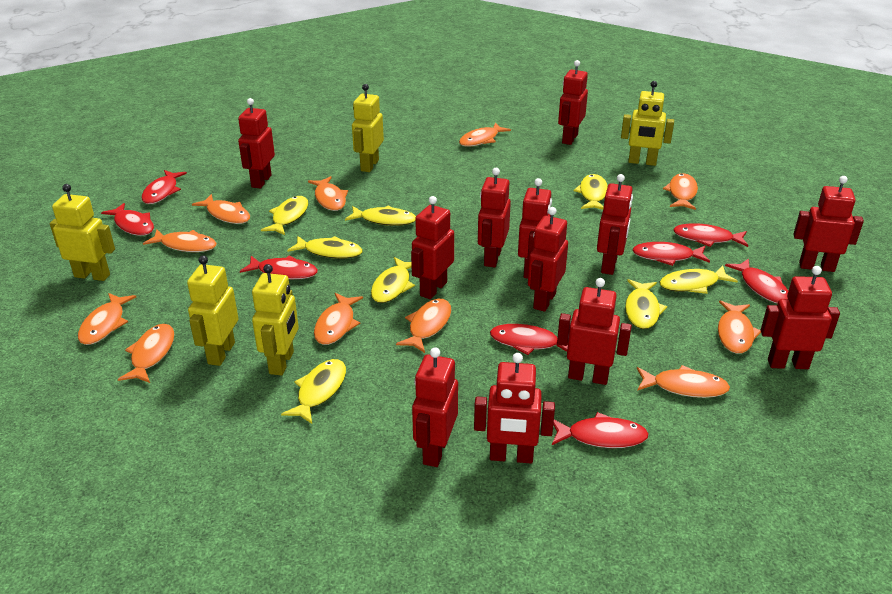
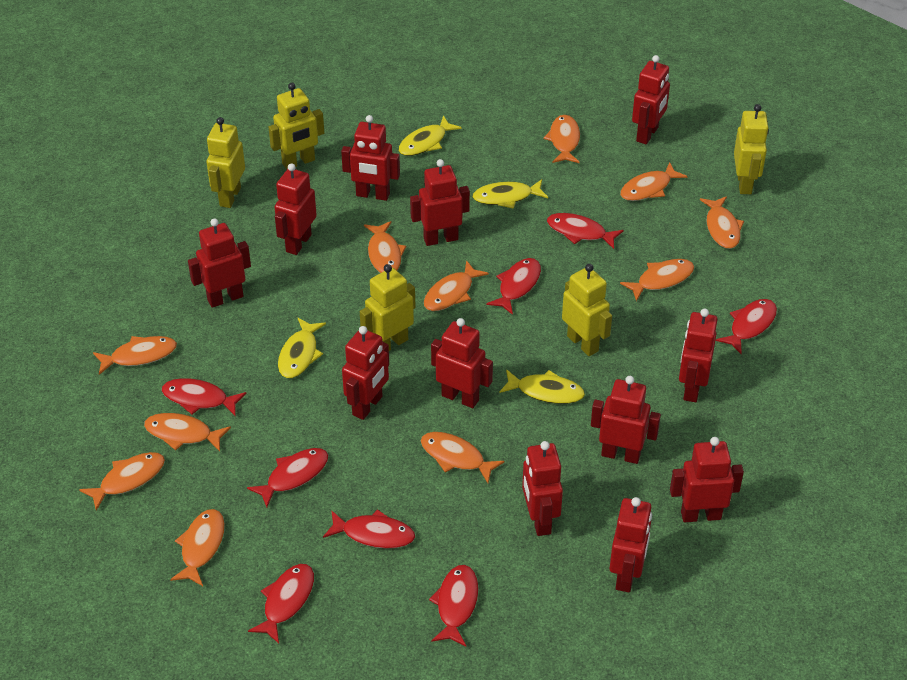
yellow fish: [261,196,308,235] [281,359,346,424] [287,236,363,259] [345,206,416,226] [371,257,415,303] [574,174,608,210] [625,279,667,329] [659,266,738,294] = 8 -> [278,318,326,378] [399,116,462,156] [472,179,548,209] [499,369,585,404] = 4

